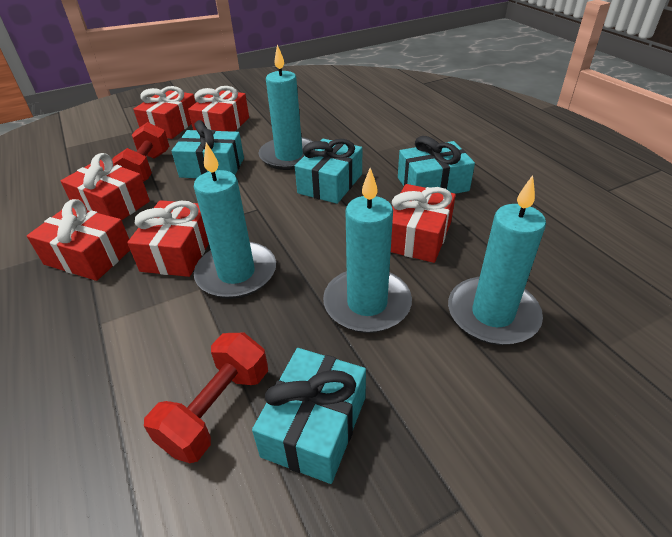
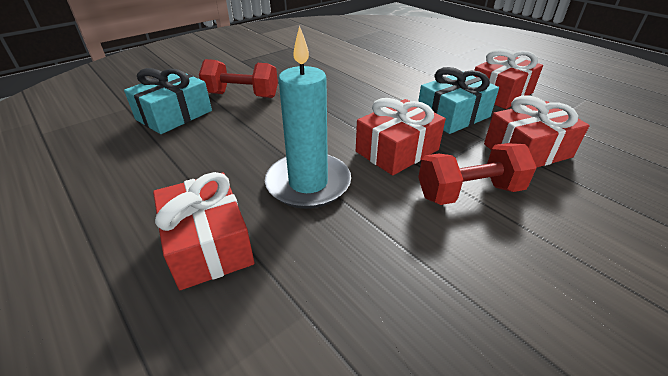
red gift: [27,199,130,281] [61,153,150,220] [127,200,209,277] [133,86,196,139] [188,86,249,132] [391,184,456,263] = 6 -> [153,172,254,290] [356,98,446,176] [474,49,543,109] [484,95,590,167] = 4
turquoise candle: [194,142,276,299] [258,44,314,170] [323,168,412,333] [448,175,546,345] = 4 -> [265,25,351,209] = 1
turquoise gift: [172,120,244,178] [252,348,366,484] [295,139,362,204] [398,136,475,194] = 4 -> [124,68,212,134] [418,67,499,134] = 2

